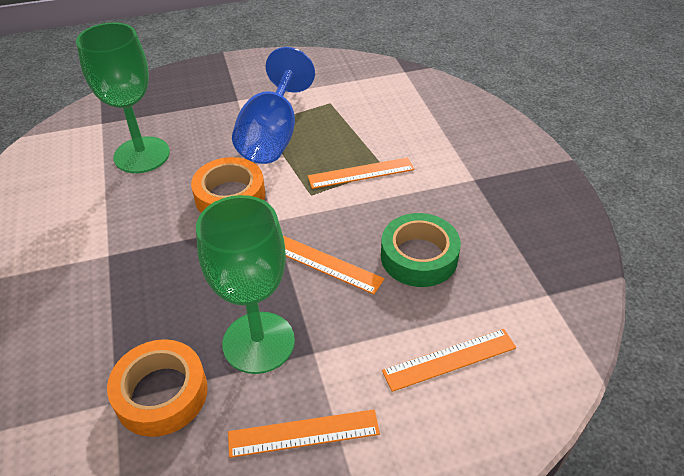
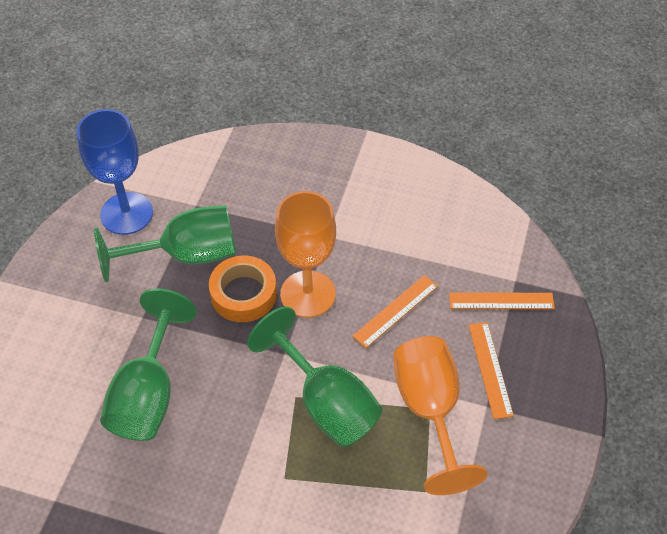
green goblet: [76,22,170,173] [196,195,295,374] = 2 -> [94,206,236,282] [100,288,197,441] [247,306,382,447] = 3
green tape: [381,213,461,287] = 1 -> none = 0
orange goblet: none = 0 -> [275,191,336,318] [393,336,487,495] = 2
orange ruler: [228,409,380,458] [283,236,385,295] [308,157,414,189] [382,329,516,392] = 4 -> [352,275,438,348] [449,292,555,309] [469,322,514,419] = 3
orange tape: [107,339,208,437] [191,157,265,213] = 2 -> [209,256,277,322] = 1

